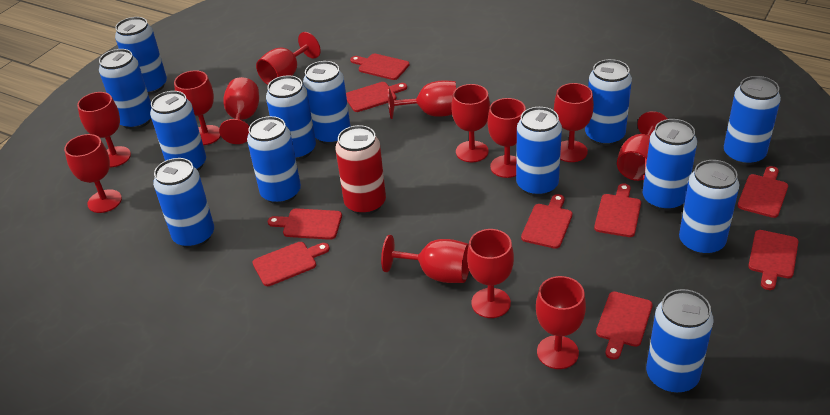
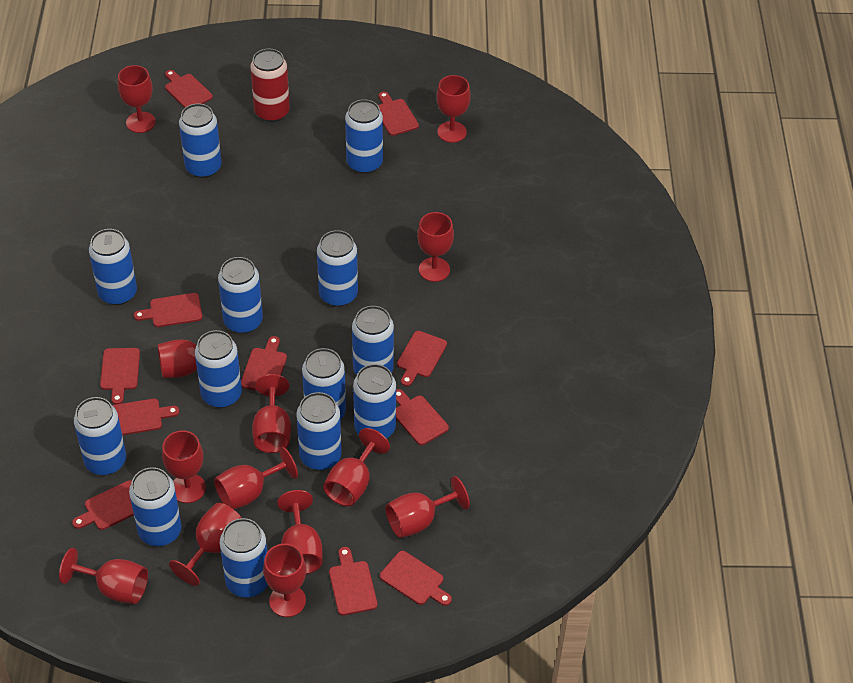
red cutting board: [252,242,330,286] [268,208,342,240] [346,82,407,112] [350,53,409,80] [521,194,572,249] [594,183,641,237] [596,292,653,360] [737,166,788,218] [748,230,799,290] = 9 -> [72,480,134,530] [100,348,140,405] [112,399,179,435] [134,293,202,327] [165,70,213,108] [241,336,287,391] [329,547,378,615] [378,92,419,136] [380,551,452,606] [396,389,449,445] [397,331,447,386] = 11

